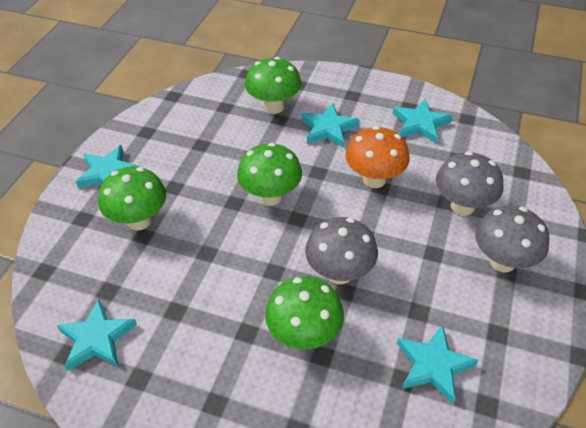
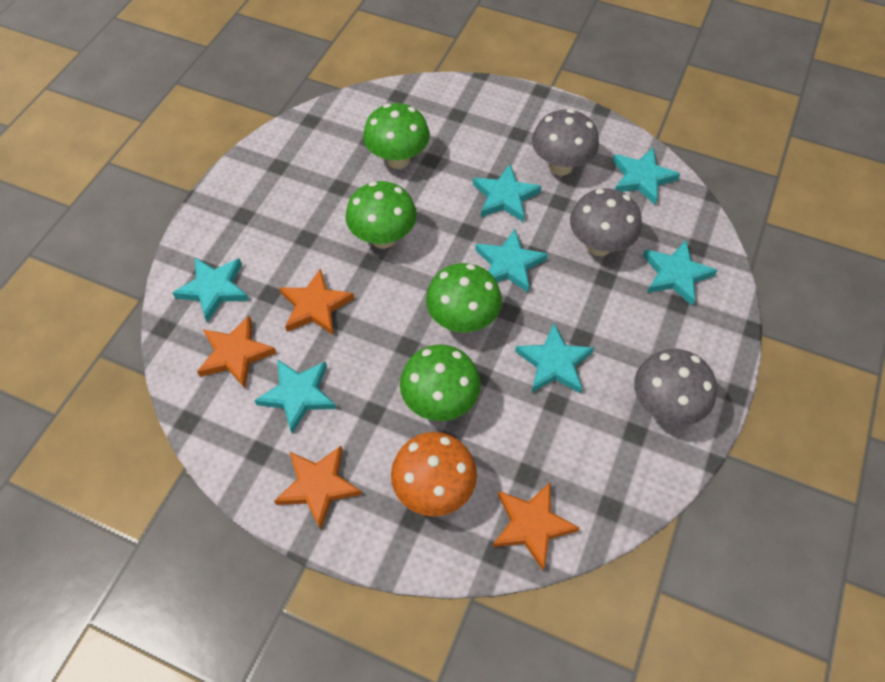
orange star: none = 0 -> [197,316,276,388] [274,446,362,530] [279,268,354,335] [493,482,579,570] = 4
turquoise star: [57,299,137,371] [75,145,140,188] [301,103,360,148] [393,99,452,143] [397,325,478,404] = 5 -> [172,258,249,323] [254,359,336,434] [473,164,542,223] [476,229,548,293] [515,323,594,394] [613,148,680,205] [643,240,717,306] = 7

